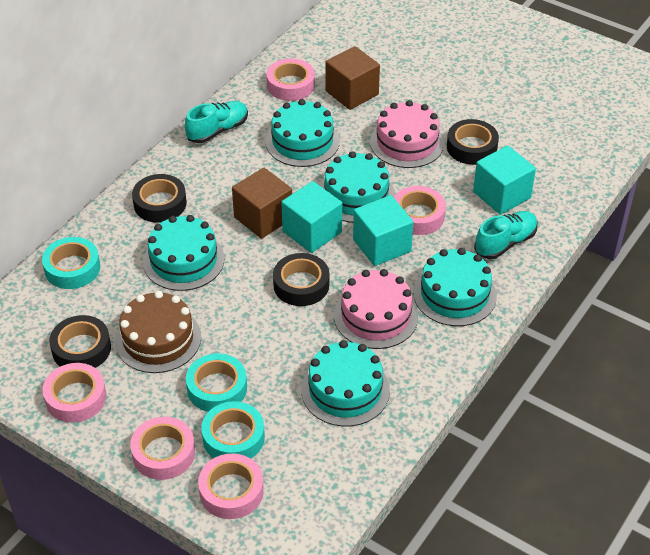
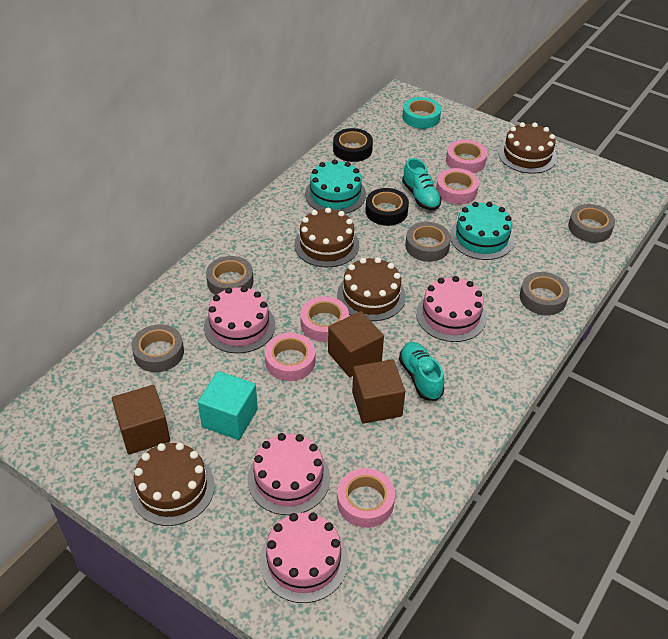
black tape: [49,315,111,368] [132,174,187,223] [273,253,329,306] [447,119,499,165] = 4 -> [333,128,373,162] [365,188,409,226] = 2
brown cake: [115,291,201,373] = 1 -> [130,443,215,526] [294,208,359,268] [337,257,406,321] [498,122,557,174] = 4
brown cube: [232,168,292,239] [326,46,380,110] = 2 -> [112,385,170,455] [328,311,384,377] [352,359,405,424] = 3
grey tape: none = 0 -> [131,324,184,372] [206,256,254,295] [405,222,451,262] [520,272,570,315] [568,204,615,243] = 5
pink cake: [334,269,418,349] [370,100,444,168] = 2 -> [204,286,275,354] [248,433,330,515] [260,513,348,603] [416,276,487,342] = 4
turquoise cake: [143,215,225,291] [266,99,340,167] [301,340,390,427] [320,151,395,223] [413,248,497,326] = 5 -> [305,159,366,214] [450,202,514,260] = 2
turquoise cube: [281,181,342,253] [353,195,413,266] [473,145,536,215] = 3 -> [198,371,258,440] = 1
turquoise tape: [42,237,100,289] [186,353,247,412] [201,401,265,459] = 3 -> [403,97,441,129] = 1

